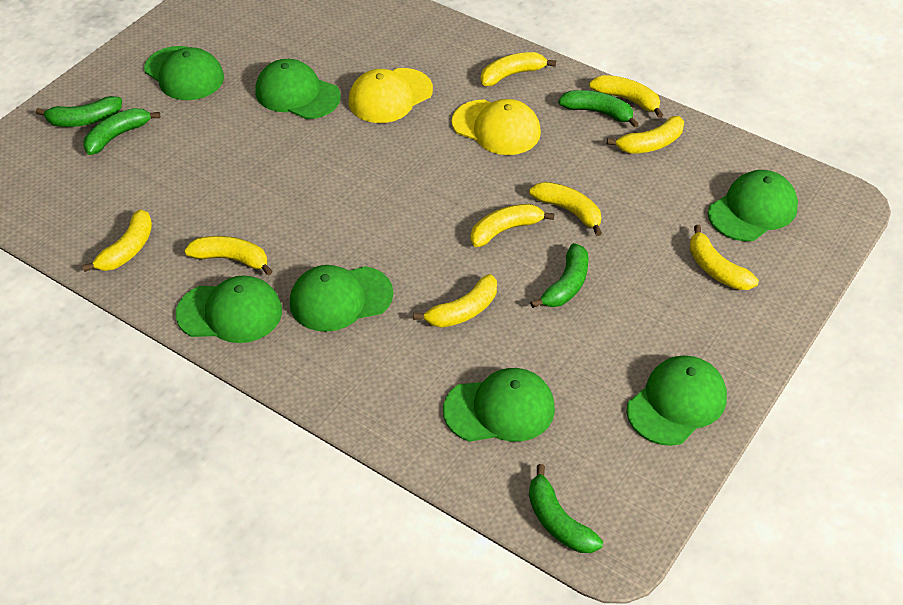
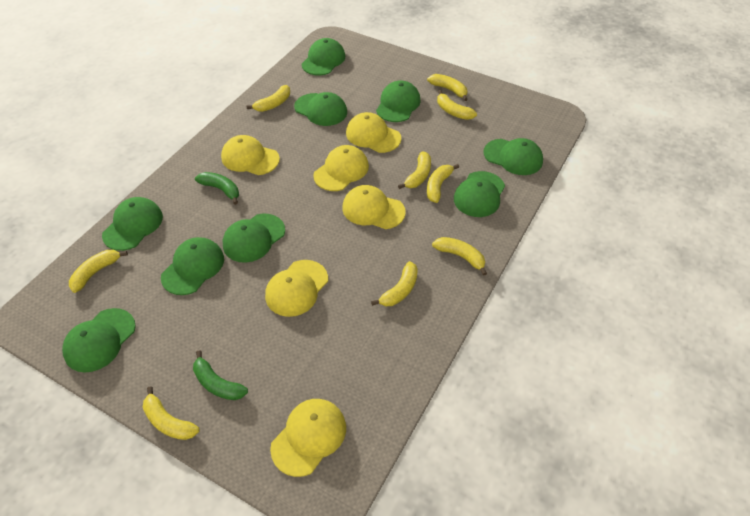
green banana: [36,96,122,127] [83,108,160,155] [529,464,603,553] [530,243,588,308] [558,90,638,128] = 5 -> [193,350,248,400] [195,172,239,205] = 2
green cap: [144,46,224,100] [176,275,282,343] [255,59,341,119] [290,265,393,332] [443,368,555,442] [626,356,727,446] [708,170,798,241] = 7 -> [62,308,136,373] [102,197,163,251] [161,237,224,295] [223,214,285,263] [294,92,347,126] [301,38,345,75] [376,81,421,122] [454,171,505,217] [484,138,543,175] = 9
yellow cap: [348,68,433,123] [452,99,541,155] = 2 -> [221,135,280,175] [265,260,328,317] [270,399,346,477] [313,145,369,191] [342,185,406,229] [346,112,401,153] = 6

